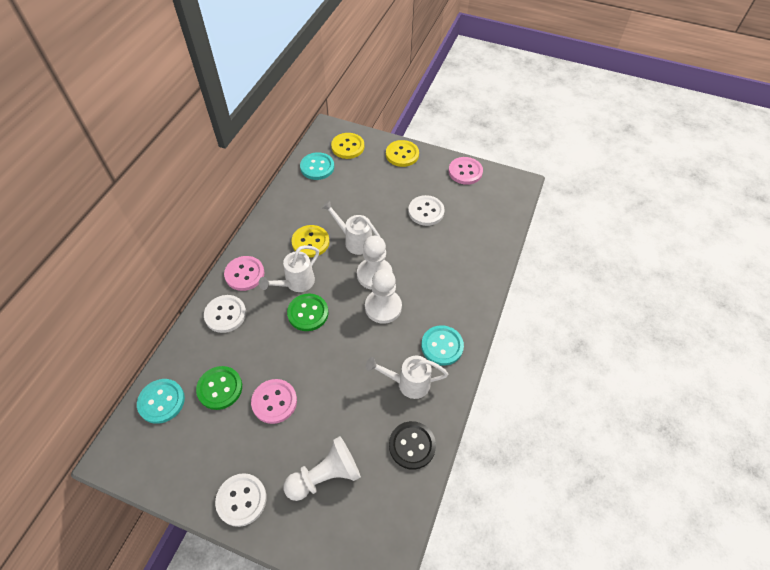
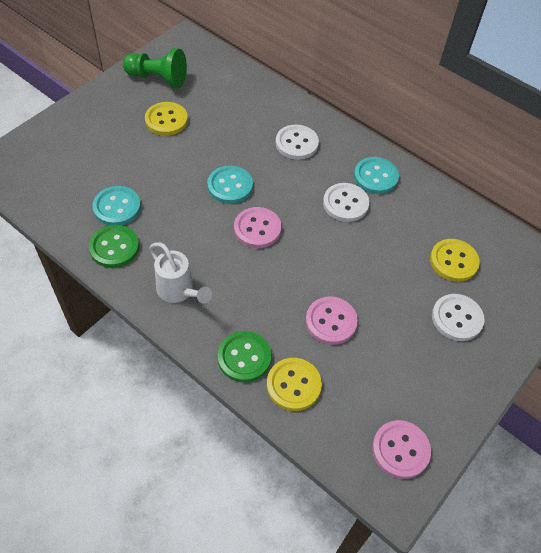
black button: [389,421,436,470] = 1 -> none = 0
green pawn: none = 0 -> [123,48,187,88] = 1
white pawn: [283,436,361,501] [357,236,393,290] [365,269,402,324] = 3 -> none = 0
white watering can: [259,245,319,292] [322,200,380,255] [365,355,449,399] = 3 -> [149,242,212,303] = 1

